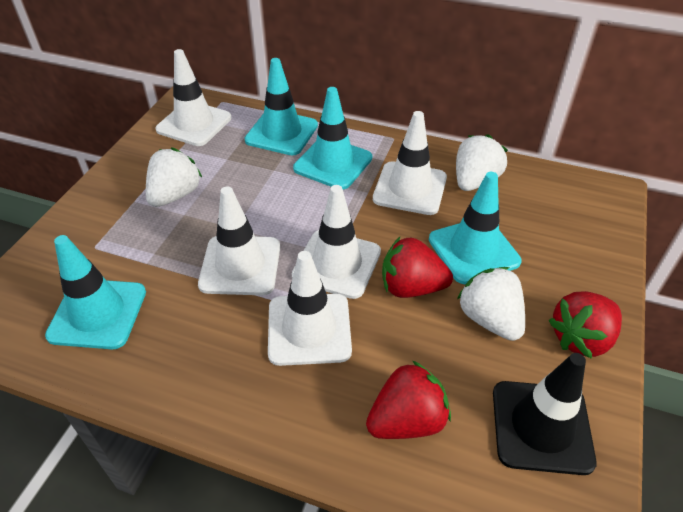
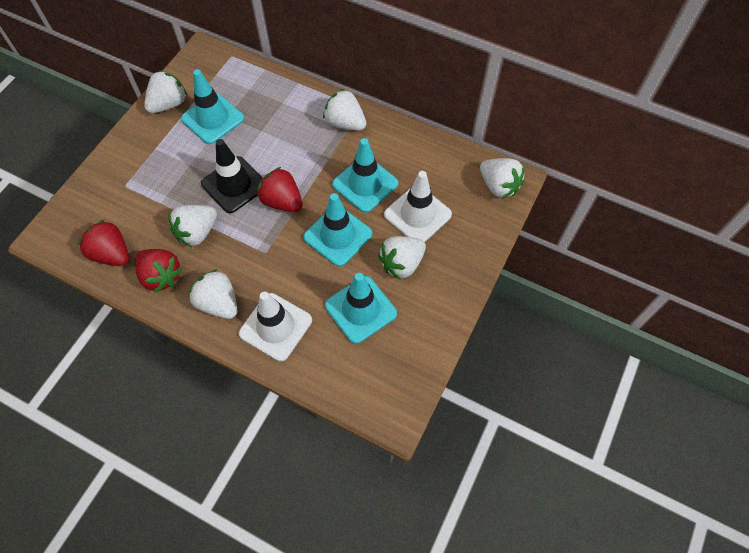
white strawberry: [146,148,202,207] [456,134,508,191] [457,267,525,341] = 3 -> [144,70,187,113] [168,205,217,247] [188,269,238,319] [323,89,366,131] [378,236,426,280] [480,158,525,199] = 6
white traffic cone: [155,49,232,146] [198,186,280,295] [268,251,352,366] [292,185,381,299] [373,111,447,215] = 5 -> [239,292,312,361] [384,171,452,242] = 2

